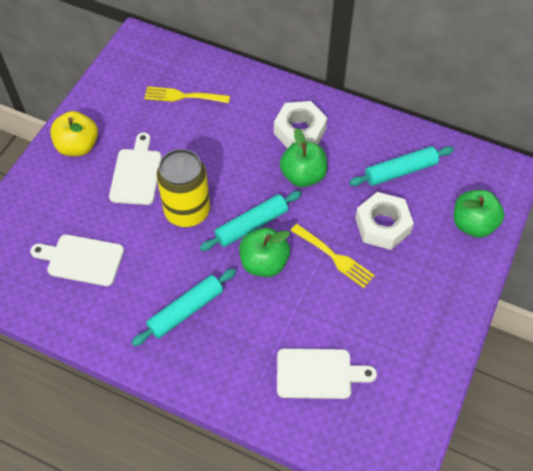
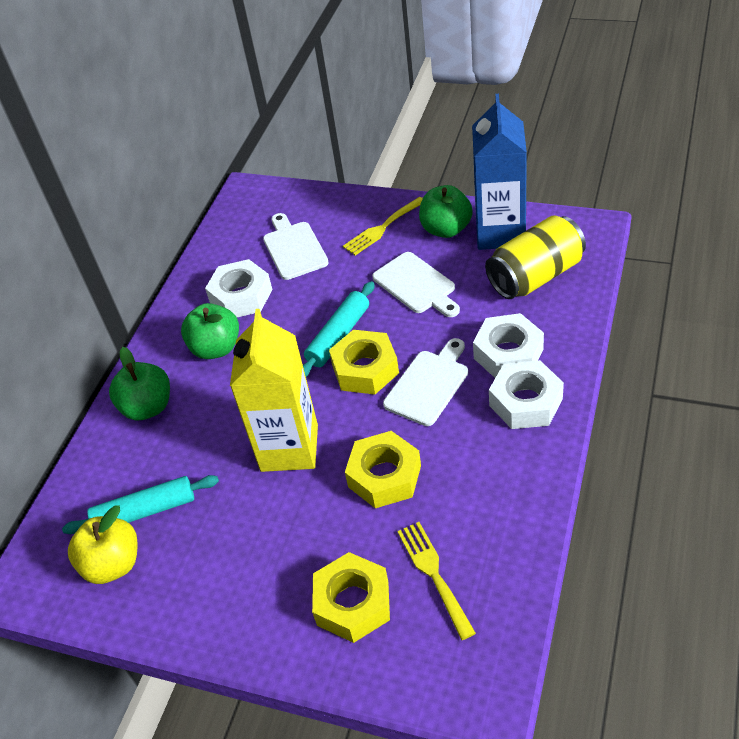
blue carton: none = 0 -> [472,94,527,250] = 1
turquoise rolling pin: [131,268,236,346] [199,191,302,251] [349,146,454,186] = 3 -> [62,475,219,534] [303,281,375,377] = 2
white nut: [274,101,327,149] [355,192,414,250] = 2 -> [205,259,273,317] [473,313,544,378] [489,360,564,429] = 3
yellow carton: none = 0 -> [230,309,318,472] = 1
yellow nut: none = 0 -> [312,552,390,643] [329,330,399,395] [345,431,421,508] = 3

